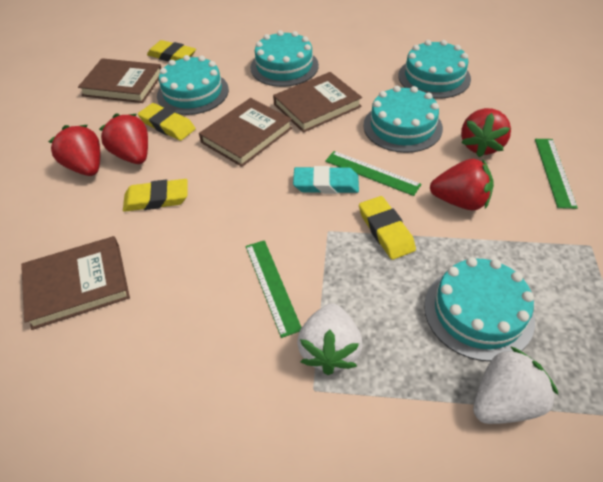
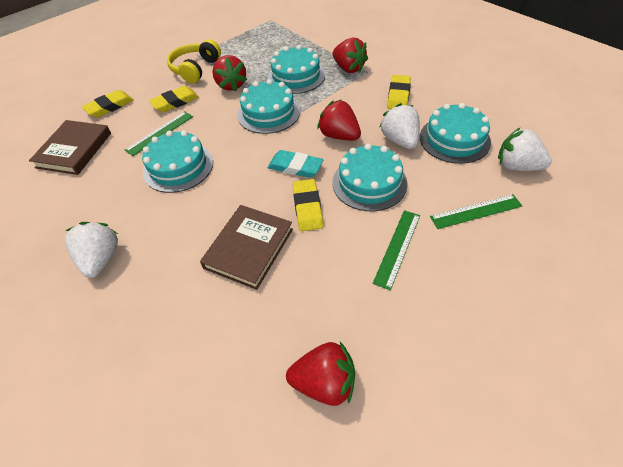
brown book: [21,236,130,330] [78,58,161,103] [199,98,292,167] [273,72,362,133] = 4 -> [29,120,111,175] [200,205,293,290] = 2
white strawberry: [297,303,362,375] [473,346,558,424] = 2 -> [65,222,118,278] [379,103,420,149] [498,128,552,171] = 3
yellow headphones: none = 0 -> [167,39,221,83] = 1

